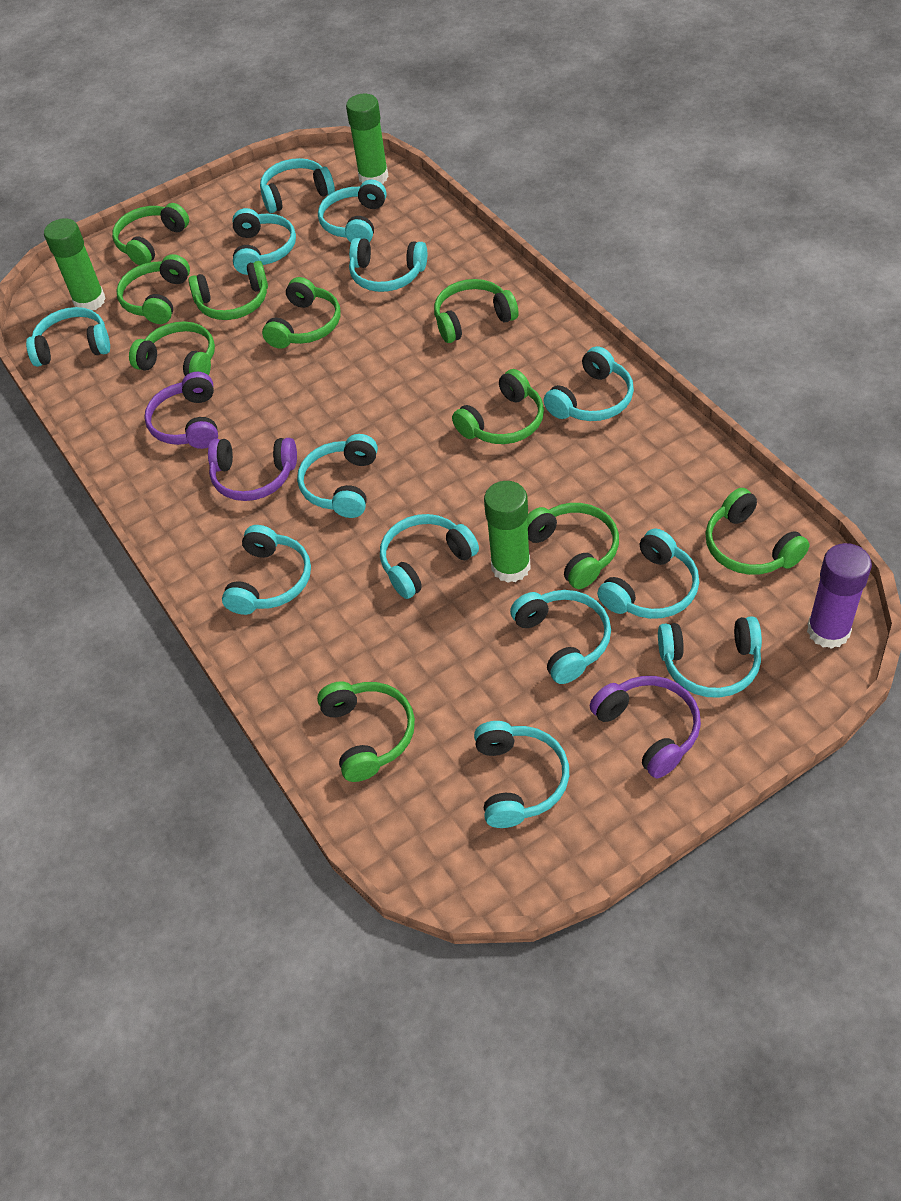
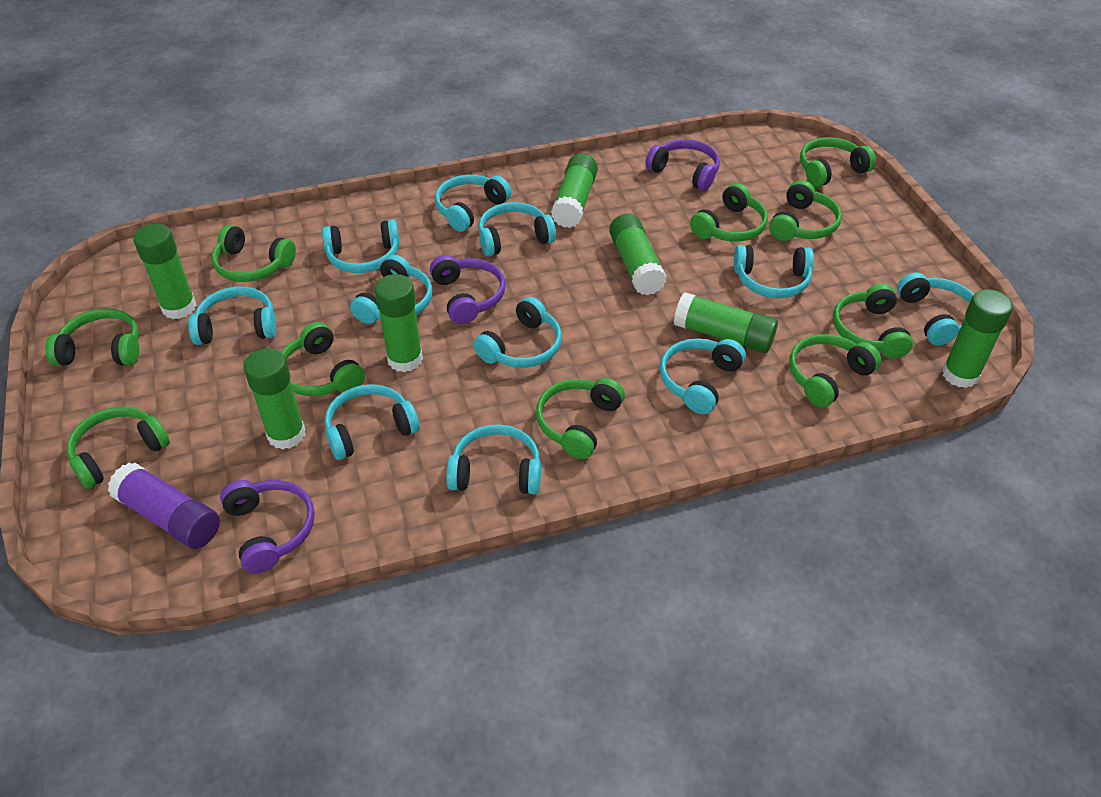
green glue stick: [44,218,106,310] [346,94,389,184] [484,481,531,583] = 3 -> [133,224,196,319] [244,348,305,450] [374,274,423,372] [551,153,598,228] [609,213,667,295] [674,292,778,353] [942,289,1013,388] = 7
turquoise headphones: [26,307,110,367] [222,525,311,615] [232,208,296,275] [260,158,335,213] [297,434,378,518] [318,179,387,242] [349,238,427,292] [380,514,479,599] [474,721,569,828] [510,590,611,684] [544,346,634,421] [597,529,699,619] [658,616,762,698] = 13 -> [188,287,276,345] [322,220,400,273] [325,384,420,460] [350,255,432,324] [435,175,511,232] [446,424,541,494] [473,297,562,368] [478,202,556,256] [660,338,746,414] [734,245,814,298] [897,272,974,345] = 11

